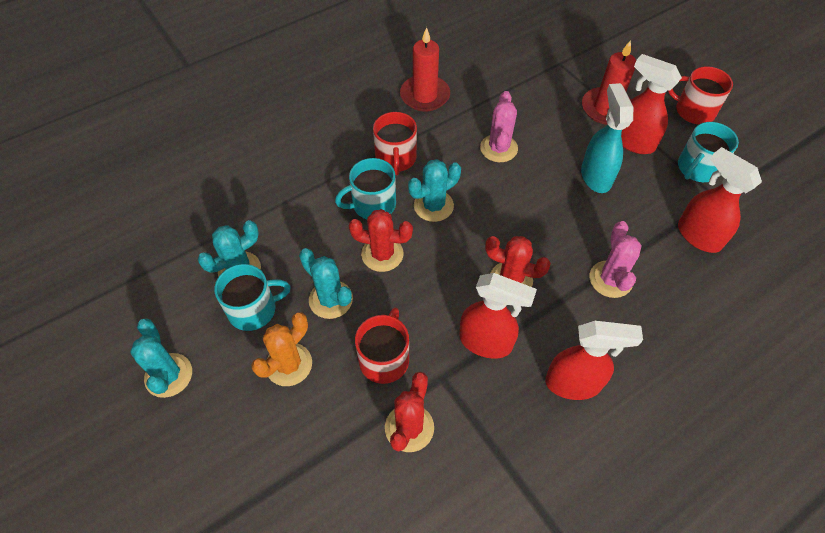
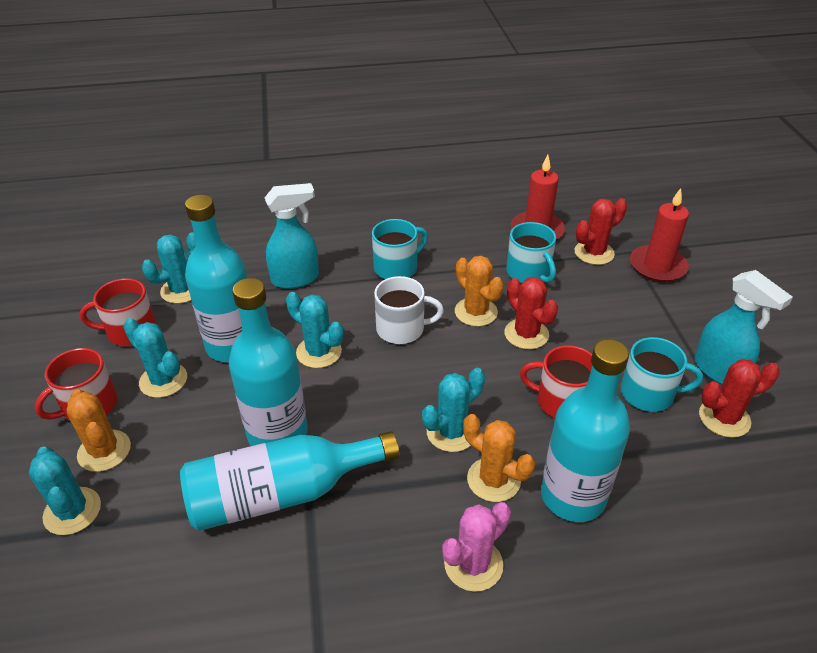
orange cactus: [251,312,312,386] = 1 -> [66,389,131,472] [455,256,504,327] [463,414,535,502] = 3
pink cactus: [480,91,518,162] [589,221,641,298] = 2 -> [442,502,511,592] = 1
red spray bottle: [459,273,537,359] [545,321,643,400] [621,54,682,154] [678,147,762,253] = 4 -> none = 0
turquoise bottle: none = 0 -> [180,431,400,531] [185,195,247,362] [229,278,308,446] [541,339,630,522] = 4
turquoise cactus: [130,318,192,398] [198,220,261,277] [299,248,353,319] [408,159,461,222] = 4 -> [29,447,101,535] [123,318,187,398] [142,232,195,304] [286,292,343,368] [422,368,485,452] = 5
turquoise spray bottle: [581,83,633,193] = 1 -> [264,183,319,289] [694,270,793,384] = 2
white mug: none = 0 -> [374,276,444,344] = 1

